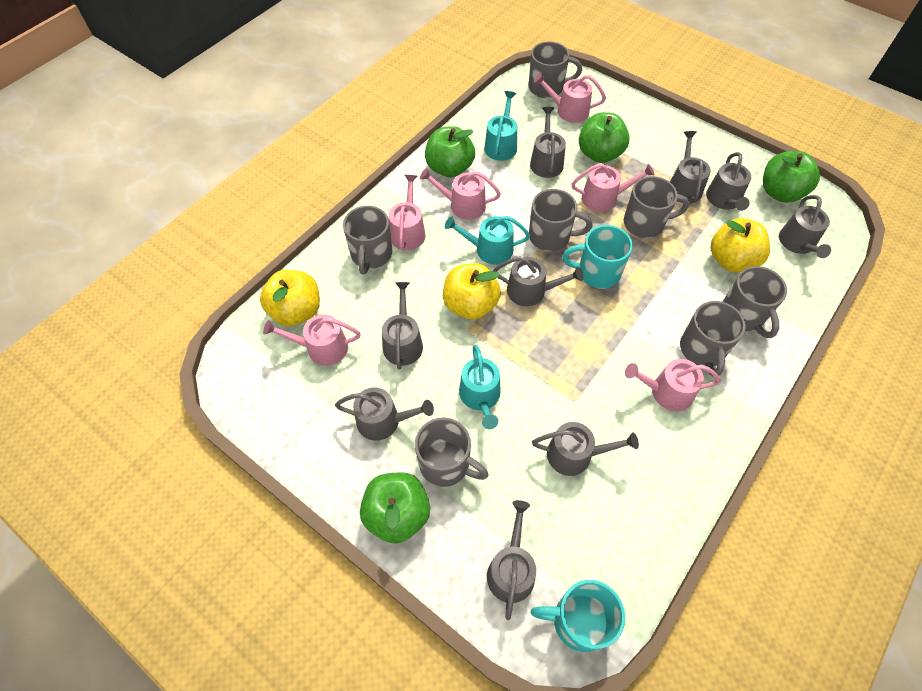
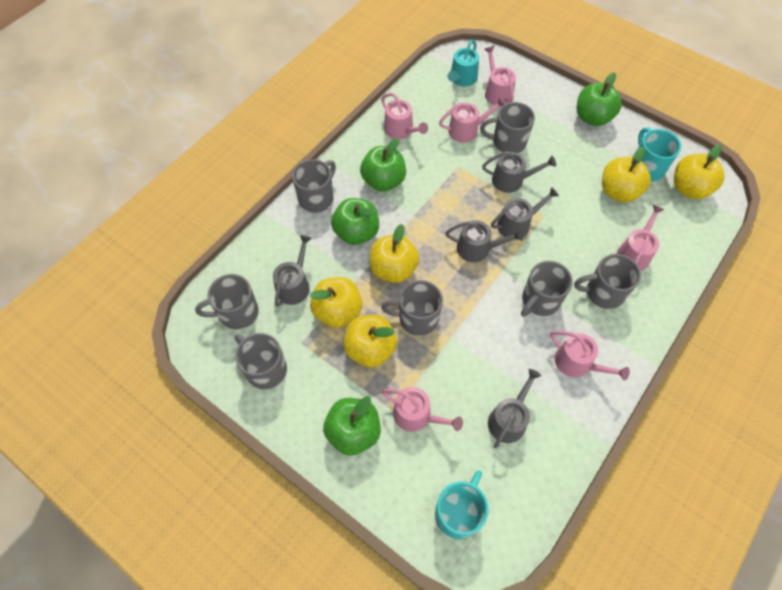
grey watering can: [335,387,434,441] [382,282,423,370] [487,500,536,620] [493,256,583,306] [530,107,566,178] [532,422,639,476] [670,131,711,204] [706,152,751,211] [779,195,831,258] = 9 -> [273,235,312,307] [445,220,524,262] [482,151,556,193] [488,369,541,448] [491,187,559,240] = 5
turquoise watering can: [445,216,530,265] [459,345,501,429] [484,91,517,161] = 3 -> [448,39,479,86] = 1
yellow apple: [260,270,320,326] [443,263,501,320] [711,218,770,273] = 3 -> [310,277,362,328] [343,315,397,367] [370,224,419,283] [602,147,651,203] [674,144,725,199] = 5

